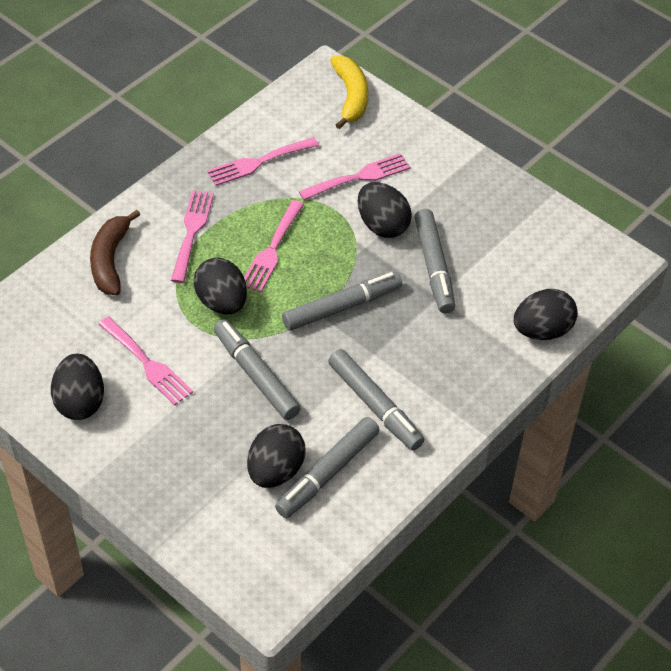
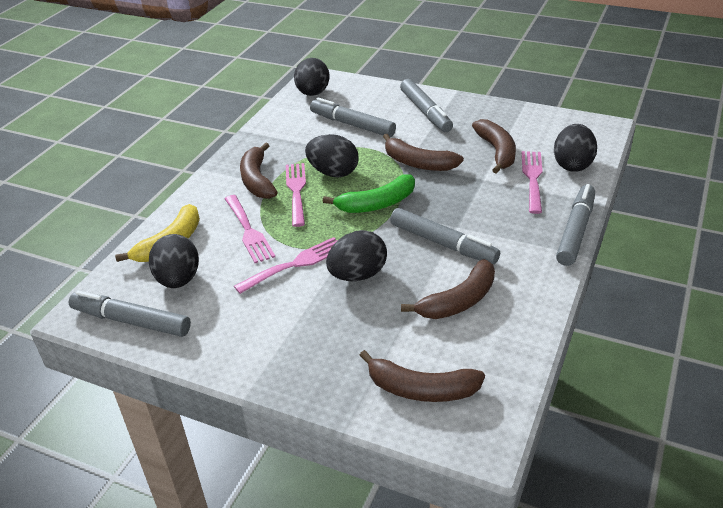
brown banana: [90,210,140,295] = 1 -> [240,142,278,199] [359,350,485,402] [383,134,464,171] [401,259,495,319] [472,119,516,174] = 5
green banana: none = 0 -> [323,175,415,213] = 1
pink fork: [98,316,193,405] [171,190,214,283] [207,137,319,186] [244,200,304,292] [299,153,410,200] = 5 -> [225,195,275,263] [234,237,338,294] [286,163,306,227] [522,151,543,214] = 4

